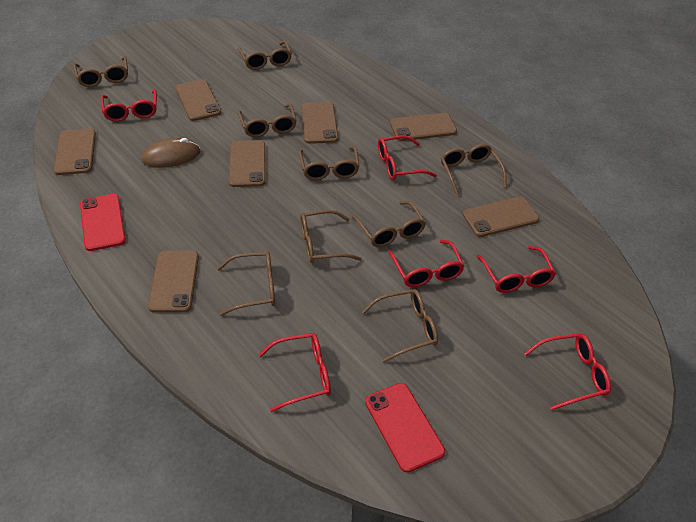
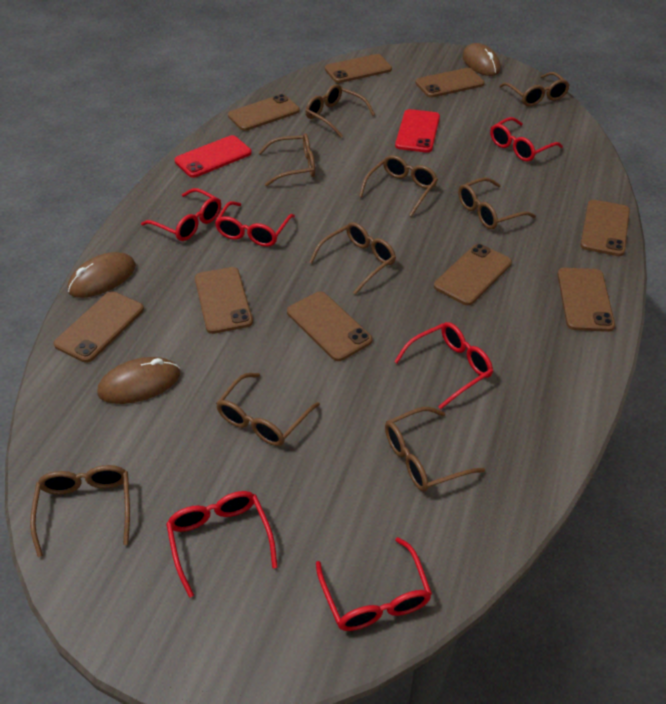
brown mouse: [142,138,200,168] = 1 -> [68,252,136,298] [97,357,180,404] [462,43,501,76] = 3
brown phone: [54,129,96,175] [148,251,199,313] [176,79,221,121] [229,140,266,187] [301,102,338,144] [390,113,457,141] [462,196,539,237] = 7 -> [53,291,144,363] [195,267,253,334] [228,94,300,131] [287,291,372,361] [325,54,392,83] [415,68,485,98] [434,244,512,305] [557,268,615,332] [580,200,630,256] = 9

